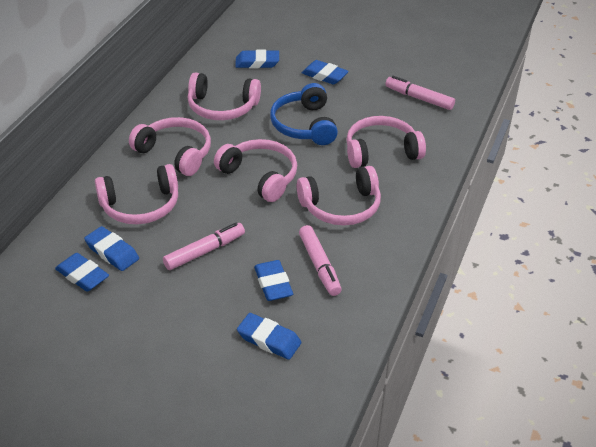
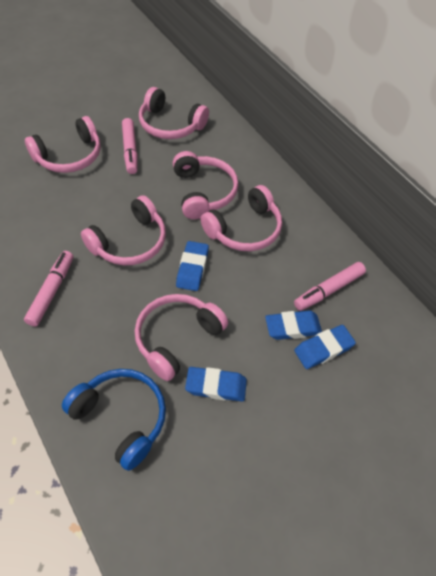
blue eraser: [55,253,109,292] [84,226,139,271] [235,49,279,68] [237,313,301,360] [254,260,293,301] [302,60,349,85] = 6 -> [176,241,209,291] [185,367,247,402] [265,310,322,340] [294,325,356,369] = 4

